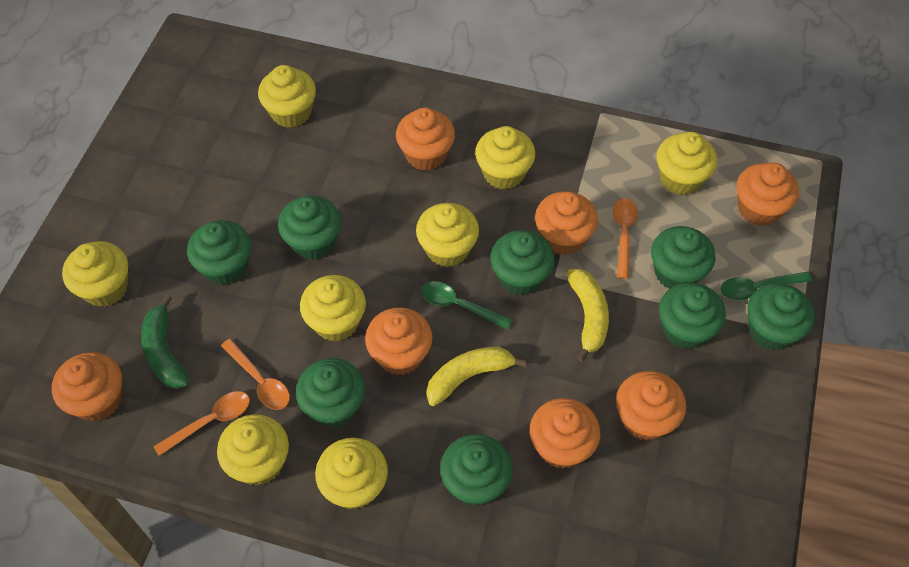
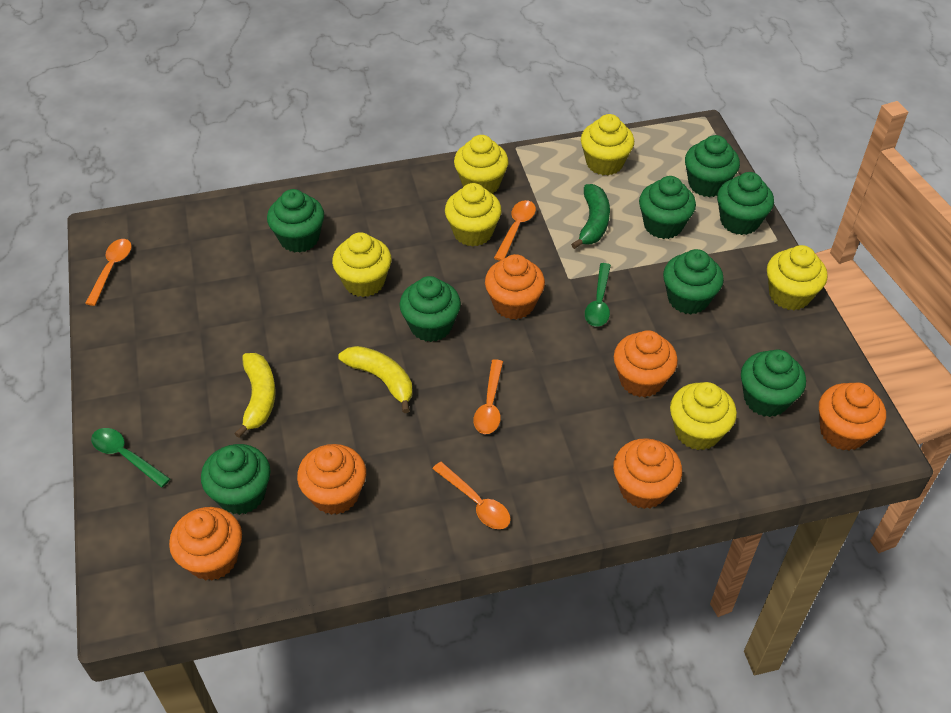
orange cupcake: [52,352,122,421] [365,308,432,375] [396,107,455,171] [530,398,600,469] [535,191,598,255] [616,371,686,441] [737,162,799,226] = 7 -> [169,507,242,581] [297,444,366,515] [485,254,545,320] [613,438,682,509] [614,330,678,397] [819,382,886,451] = 6
orange spoon: [154,391,250,456] [221,339,290,410] [612,198,638,279] = 3 -> [85,239,132,306] [432,462,511,529] [473,359,503,434] [494,200,536,261] = 4
yellow cupcake: [62,241,128,307] [217,414,289,486] [258,65,316,128] [300,275,366,342] [315,438,388,509] [416,203,479,267] [475,126,535,190] [657,132,717,195] = 8 -> [332,232,391,297] [445,183,502,247] [454,135,508,194] [581,114,634,176] [670,382,737,450] [767,245,827,310] = 6

